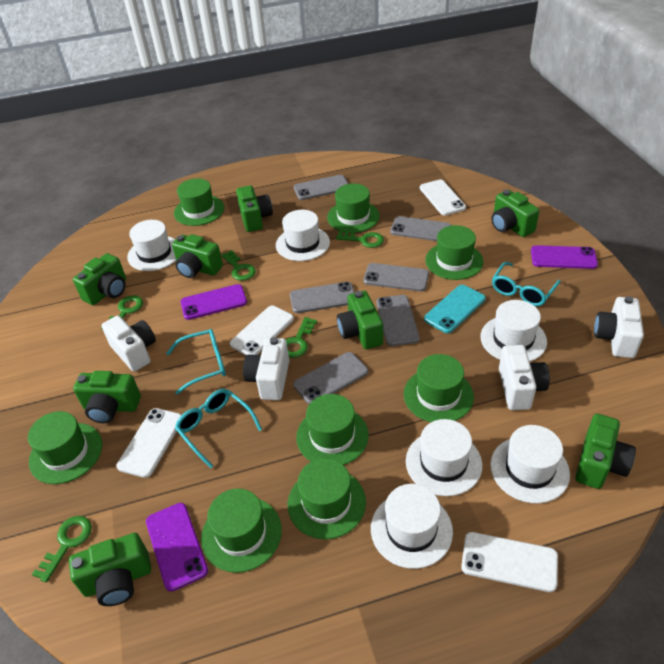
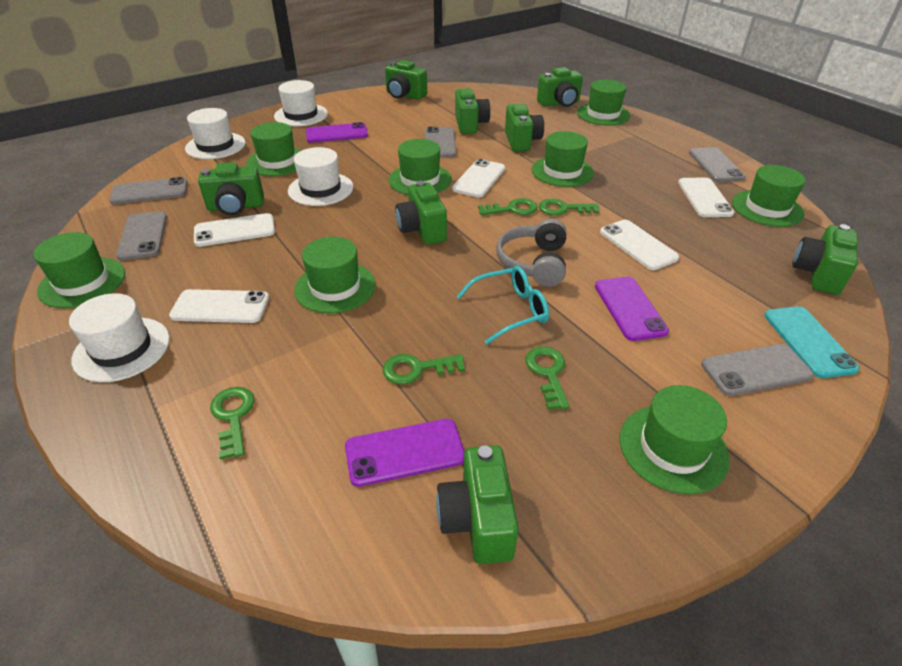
grey headphones: none = 0 -> [496,218,567,287] = 1
grey phone: [290,282,355,313] [293,352,368,404] [294,175,348,200] [363,263,429,291] [376,295,420,346] [390,216,452,241] = 6 -> [109,177,188,204] [116,211,167,260] [425,127,456,158] [689,147,745,182] [701,344,814,396] = 5
turquoise glasses: [166,329,226,394] [175,389,262,468] [492,262,561,306] = 3 -> [456,266,549,344] = 1
white camera: [102,316,156,372] [243,337,289,400] [499,345,550,410] [594,296,644,358] = 4 -> none = 0
white hat: [127,220,176,271] [276,210,330,261] [371,484,453,569] [406,419,482,496] [480,300,547,362] [490,425,570,504] = 6 -> [69,293,170,382] [185,108,245,159] [274,80,328,126] [288,147,353,206] = 4
white phone: [117,408,181,478] [230,306,294,355] [420,180,466,215] [461,532,558,592] = 4 -> [169,289,269,323] [194,213,275,247] [452,159,505,198] [600,220,679,270] [678,178,734,217] = 5

